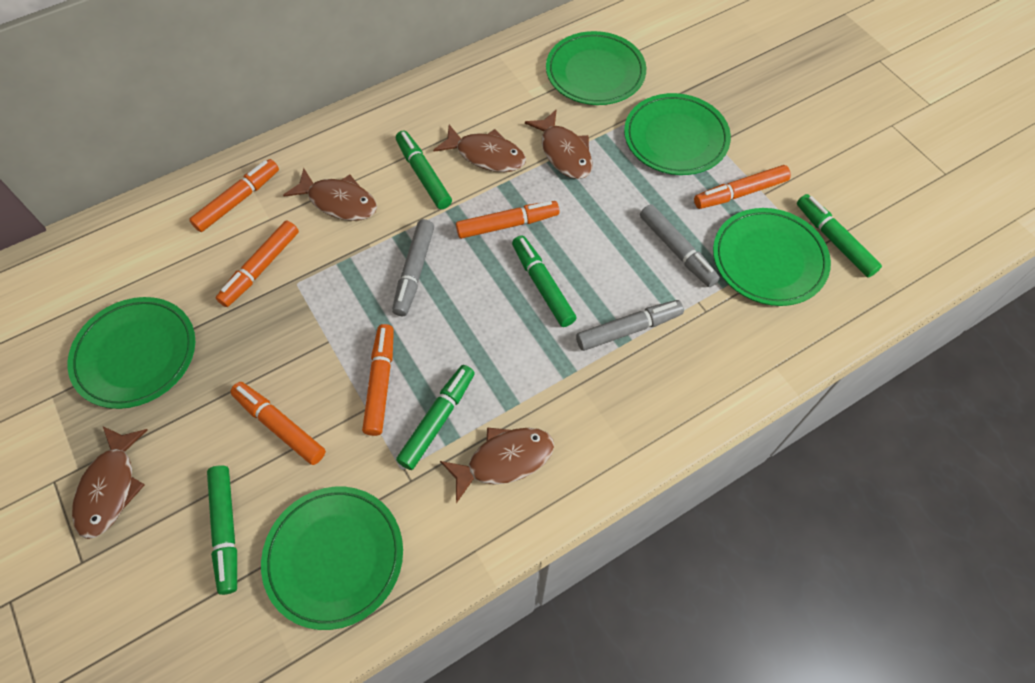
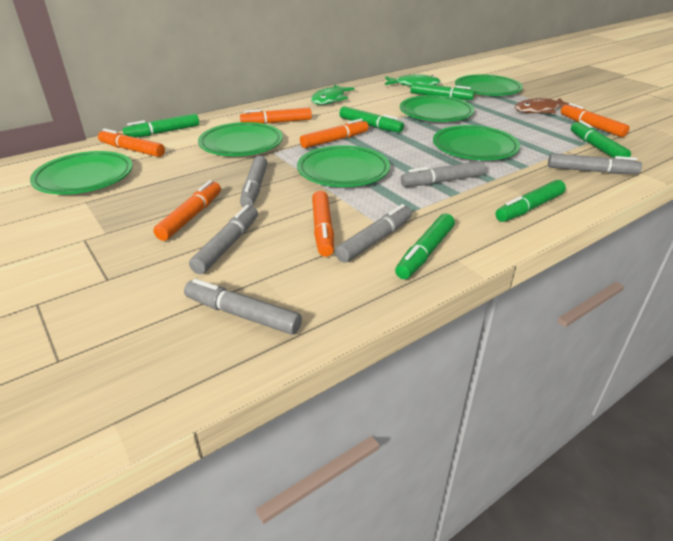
brown fish: [72,426,147,539] [283,168,377,221] [433,125,526,172] [440,428,554,503] [525,109,592,179] = 5 -> [515,98,574,113] = 1
green fish: none = 0 -> [311,84,354,105] [385,75,441,86] = 2
green marker: [207,465,237,595] [396,131,452,209] [396,365,475,470] [512,235,576,327] [797,194,882,278] = 5 -> [123,113,199,138] [339,106,404,133] [395,213,455,279] [410,83,475,100] [496,180,566,222] [571,120,631,158] = 6
green plate: [68,297,195,409] [261,487,403,630] [546,31,646,105] [624,93,731,175] [713,208,831,306] = 5 -> [30,151,133,194] [198,122,283,156] [297,145,390,187] [400,95,474,122] [433,125,520,160] [455,74,523,96] = 6
grey marker: [392,219,434,316] [576,300,684,351] [640,204,720,287] = 3 -> [184,279,302,335] [189,205,258,274] [240,156,268,207] [335,204,412,263] [401,161,486,187] [548,153,642,174] = 6

